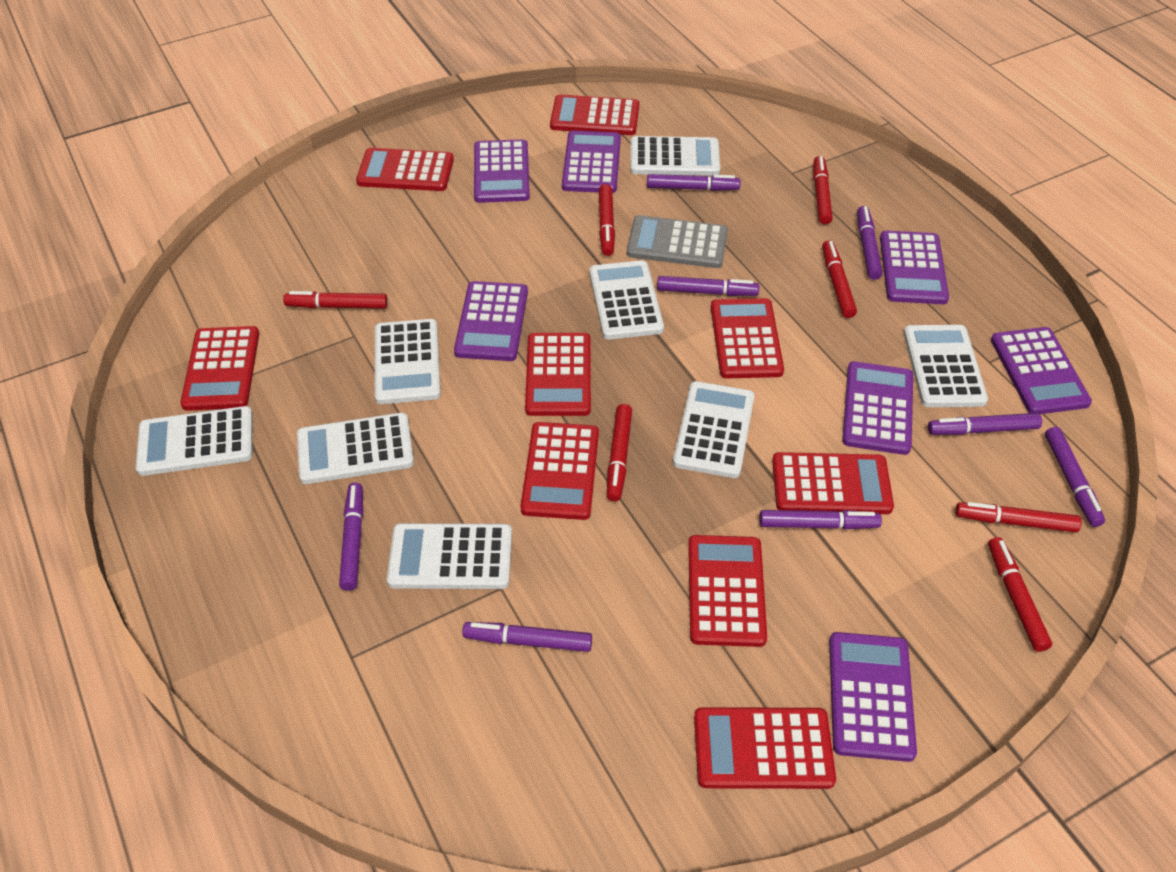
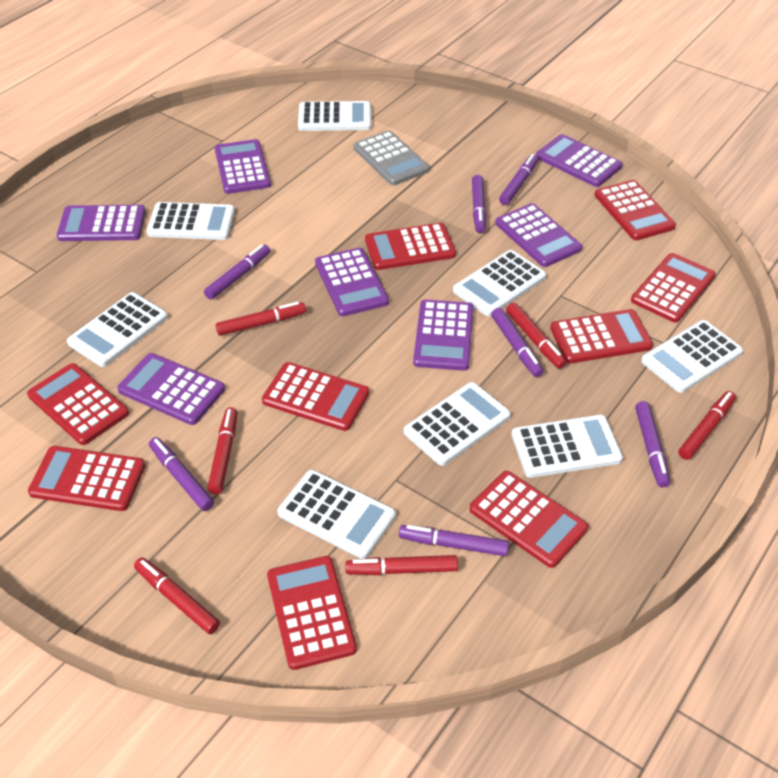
purple marker: [339,483,363,591] [462,622,592,652] [647,174,741,191] [657,276,759,296] [759,510,882,529] [857,206,883,280] [928,413,1042,435] [1045,427,1105,527] = 8 -> [149,437,214,511] [204,244,270,300] [399,525,509,556] [472,175,486,233] [491,308,543,377] [499,154,538,205] [635,401,670,487] = 7
red marker: [283,291,388,309] [599,184,615,256] [607,404,632,501] [813,156,833,224] [822,240,857,318] [955,502,1082,532] [988,537,1052,652] = 7 -> [134,557,220,634] [207,407,237,494] [216,302,306,336] [345,555,458,575] [506,303,567,369] [678,391,736,460] = 6

